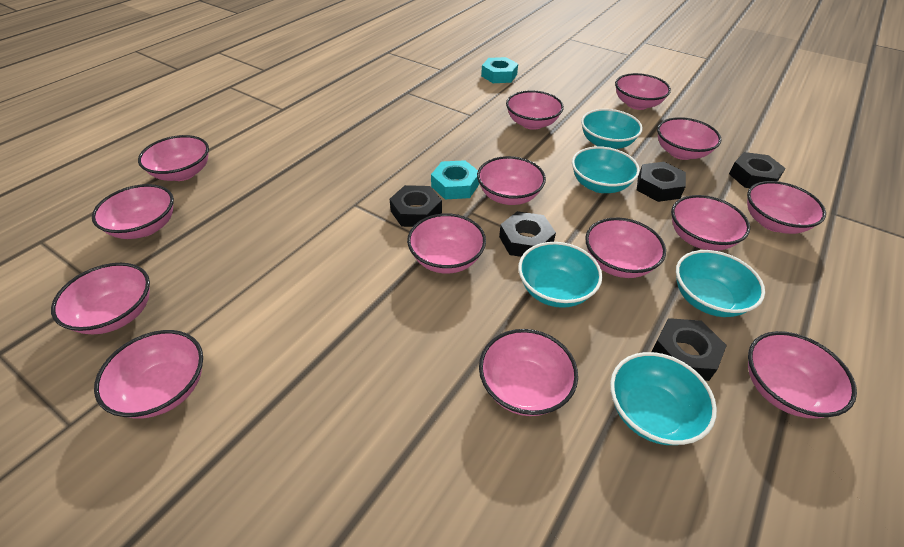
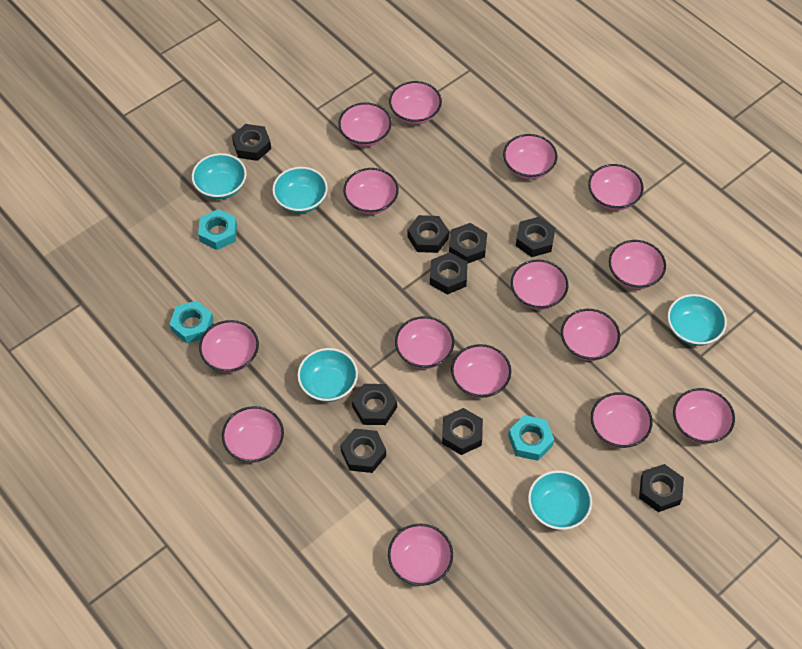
black nut: [390,185,442,227] [499,211,556,257] [637,162,686,202] [651,318,727,381] [729,152,786,188] = 5 -> [232,124,271,161] [340,428,386,473] [352,384,397,425] [407,215,449,253] [430,252,468,295] [442,408,483,455] [449,223,487,263] [516,217,556,257] [639,464,684,512] = 9
pink bowl: [51,263,150,334] [92,184,174,239] [94,330,203,419] [138,135,209,181] [407,213,486,274] [477,156,546,205] [479,329,578,416] [506,91,564,130] [585,218,666,278] [615,73,671,110] [657,117,722,160] [671,195,750,251] [747,181,826,234] [748,331,857,419] = 14 -> [199,320,259,373] [222,406,284,463] [338,102,392,147] [343,168,399,214] [388,523,453,586] [389,81,442,125] [395,316,454,369] [451,344,511,398] [503,134,557,179] [511,260,569,310] [561,309,620,361] [588,164,644,210] [591,392,653,448] [609,240,666,289] [673,388,735,444] = 15
turquoise nut: [431,160,479,199] [481,57,518,83] = 2 -> [169,301,214,344] [198,209,237,250] [508,415,554,461] = 3

